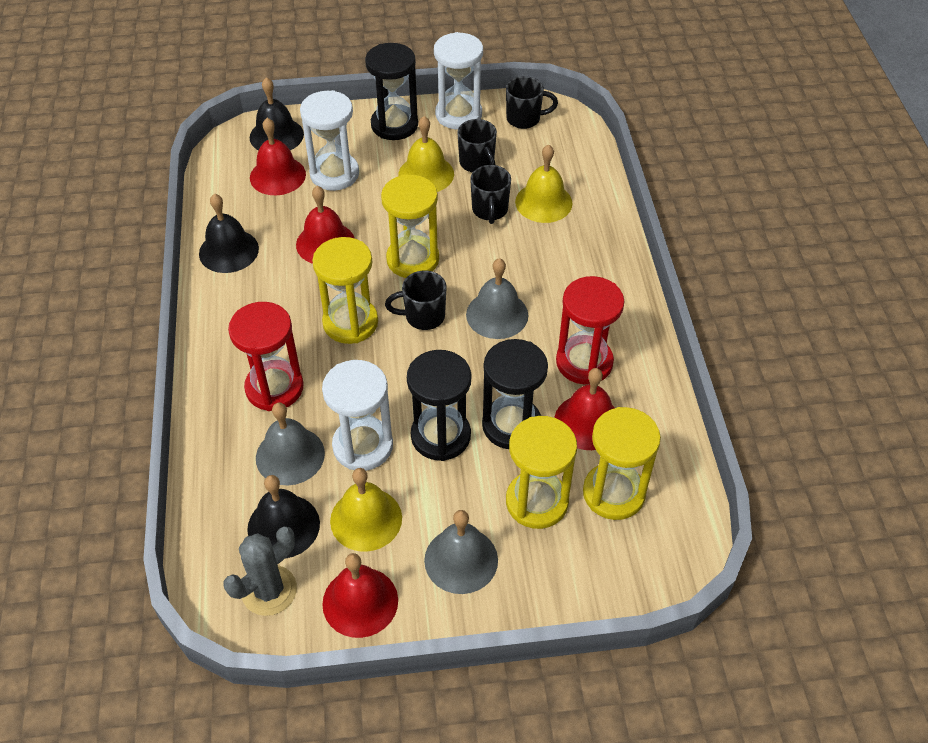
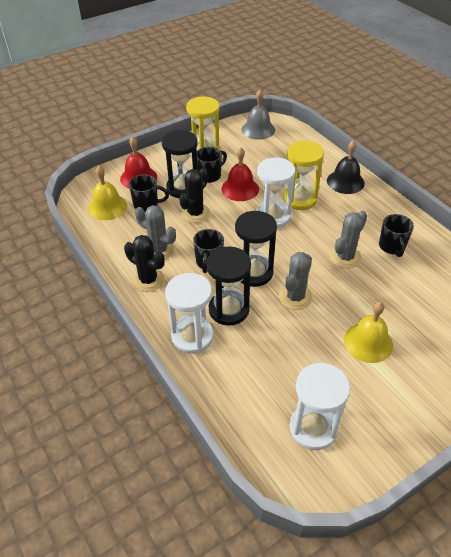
black bell: [199,193,259,273] [247,475,320,559] [249,77,304,151] = 3 -> [327,140,365,194] = 1
black cactus: none = 0 -> [124,235,165,292] [179,168,210,223] = 2
grey bell: [256,403,325,485] [424,510,498,594] [466,258,528,339] = 3 -> [242,90,275,140] = 1
grey cactus: [224,526,297,616] = 1 -> [135,205,176,260] [279,252,312,310] [330,211,367,269] = 3
red bell: [250,118,306,195] [296,186,355,264] [322,553,398,638] [554,368,615,450] = 4 -> [120,136,157,189] [221,148,259,201] = 2
red hourglass: [228,302,304,411] [556,276,625,385] = 2 -> none = 0
yellow bell: [330,468,402,552] [398,116,454,192] [515,144,573,223] = 3 -> [88,166,127,220] [344,302,393,363] = 2
yellow hourglass: [312,237,378,344] [381,175,439,278] [506,416,577,529] [583,407,661,520] = 4 -> [186,96,220,157] [283,140,324,210] = 2

